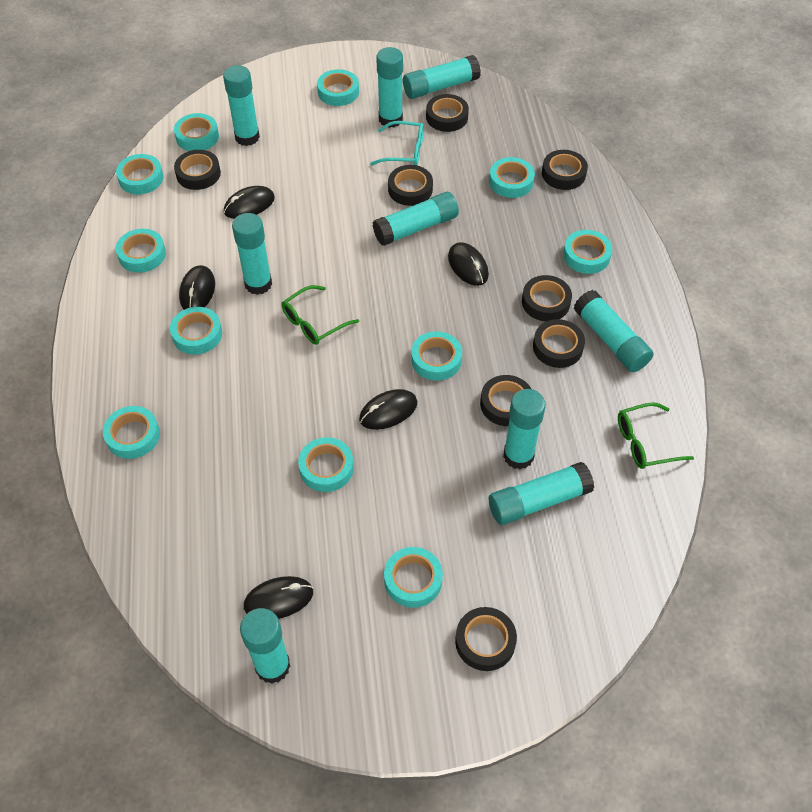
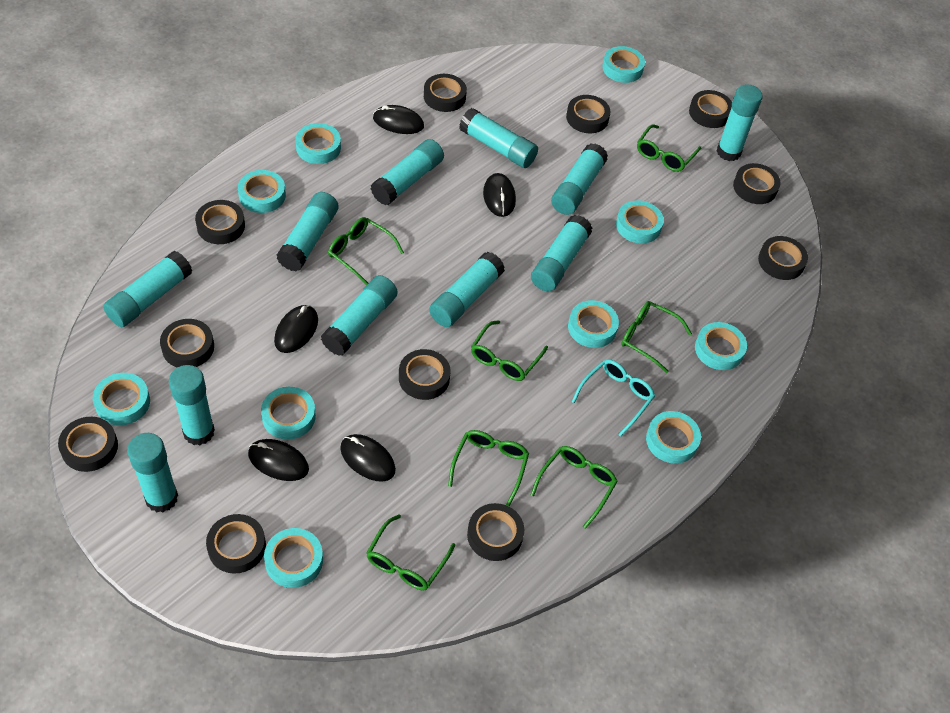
black tape: [174,150,221,190] [388,165,433,206] [426,94,469,132] [455,607,517,671] [480,375,531,426] [522,275,572,321] [533,319,585,368] [542,150,588,190] = 8 -> [58,417,118,472] [160,319,214,367] [195,200,245,244] [206,514,266,574] [399,349,451,400] [424,74,467,112] [467,503,524,561] [566,95,610,133] [689,90,732,128] [733,163,780,204] [758,236,808,280] = 11
green glasses: [282,285,359,345] [618,402,694,469] = 2 -> [328,217,404,285] [366,514,455,590] [448,430,529,506] [471,320,548,381] [531,446,618,529] [621,301,692,373] [637,124,701,172] = 7
turquoise glue stick: [223,65,260,146] [232,213,272,295] [240,608,290,684] [373,192,459,246] [376,47,403,128] [403,55,481,99] [489,462,594,525] [503,389,546,469] [574,290,653,372] = 9 -> [103,251,192,327] [127,433,178,512] [169,365,215,445] [277,192,338,271] [321,275,398,356] [371,139,444,205] [429,252,505,327] [459,108,538,168] [531,215,592,291] [551,143,608,215] [717,84,763,161] = 11
turquoise tape: [103,406,160,459] [116,154,164,194] [116,229,166,273] [170,307,222,355] [174,113,219,151] [298,437,354,492] [317,69,359,106] [384,547,443,608] [411,331,462,381] [489,157,535,198] [563,230,612,274] = 11 -> [93,373,150,426] [238,170,286,213] [261,387,316,440] [264,528,323,588] [295,123,341,164] [568,300,619,348] [602,46,645,83] [616,200,664,244] [646,411,701,464] [695,322,747,370] = 10

